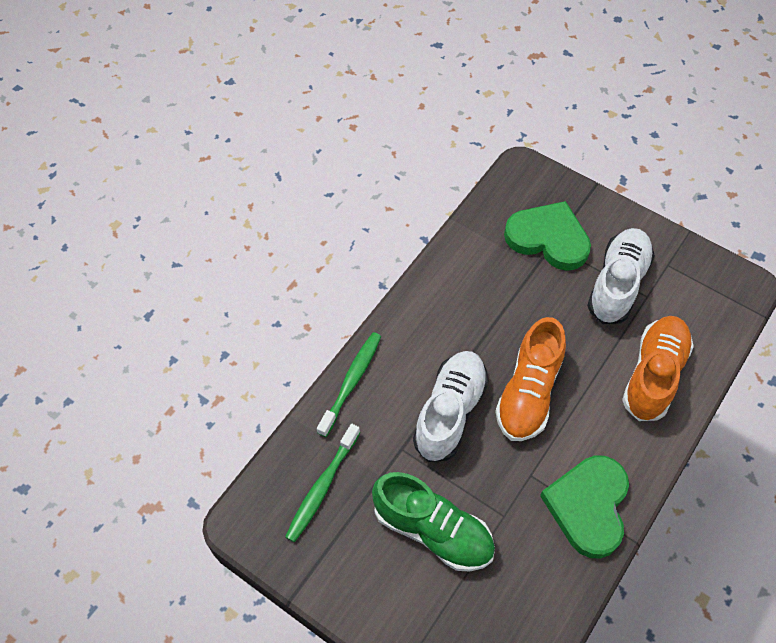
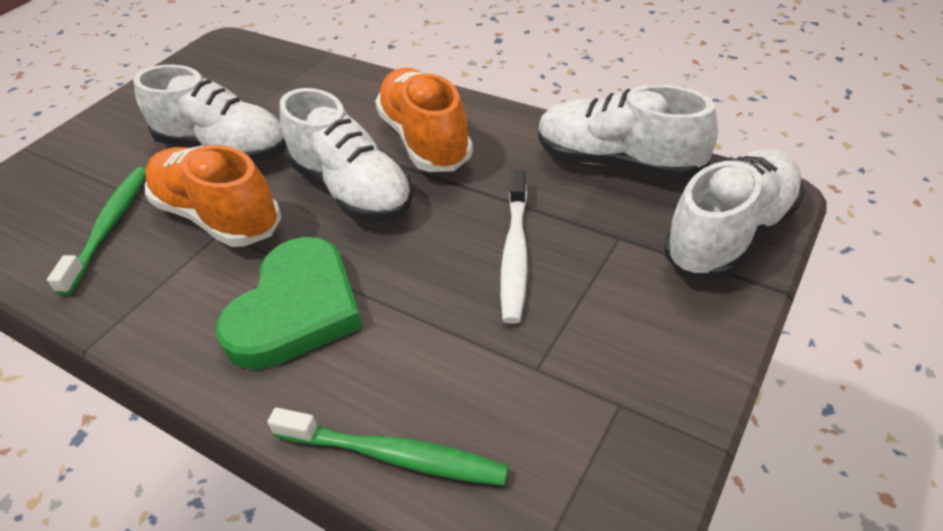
green heart: [504,201,591,271] [540,455,629,559] = 2 -> [216,237,363,370] = 1
green shoe: [372,472,495,572] = 1 -> none = 0
white shoe: [413,351,489,462] [587,228,655,324] = 2 -> [133,65,287,162] [280,88,414,221] [538,84,718,180] [664,149,804,281] = 4
white toothbrush: none = 0 -> [500,170,528,324] = 1

